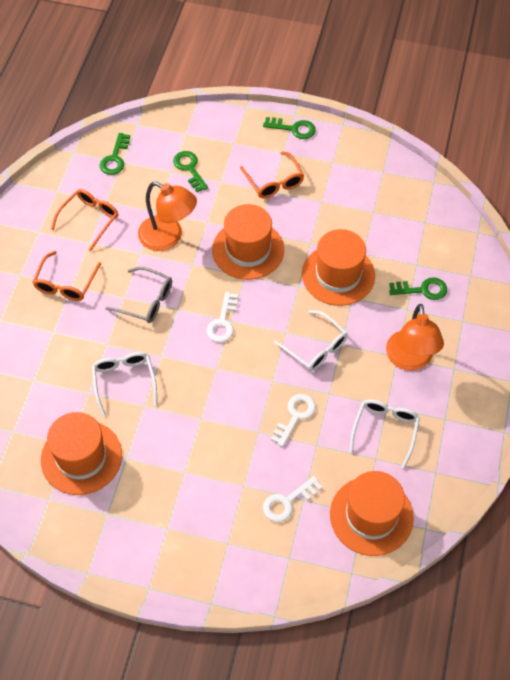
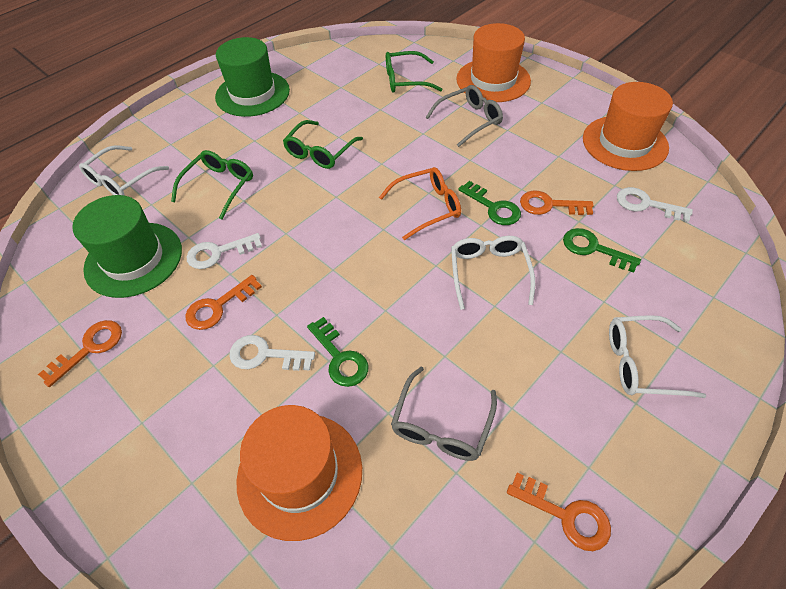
green glasses: none = 0 -> [171,150,253,220] [283,120,363,169] [386,51,442,93] = 3
green hat: none = 0 -> [72,195,182,298] [215,37,290,117] = 2
green key: [100,133,130,175] [173,151,208,192] [263,117,316,139] [389,277,447,300] = 4 -> [307,317,368,387] [458,181,521,225] [563,228,641,273] = 3
grey glasses: [105,267,172,323] = 1 -> [391,367,497,461] [426,85,503,147] = 2
orange glasses: [33,251,101,301] [51,189,118,251] [240,151,304,198] = 3 -> [379,167,461,240] = 1
orange hat: [41,412,122,495] [212,204,284,280] [302,229,375,306] [330,471,414,556] = 4 -> [237,405,362,541] [456,23,531,102] [583,82,673,171] = 3
orange key: none = 0 -> [38,320,122,387] [185,275,262,330] [507,473,611,551] [520,191,594,215] = 4
orange lamp: [138,182,197,251] [386,304,444,371] = 2 -> none = 0

